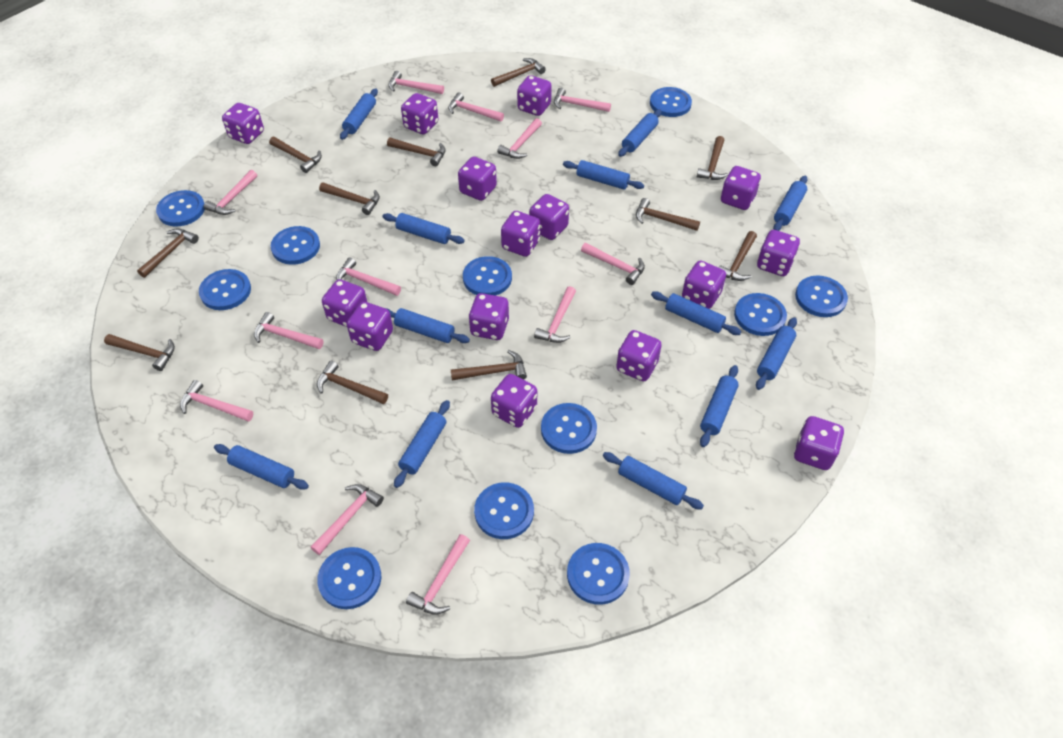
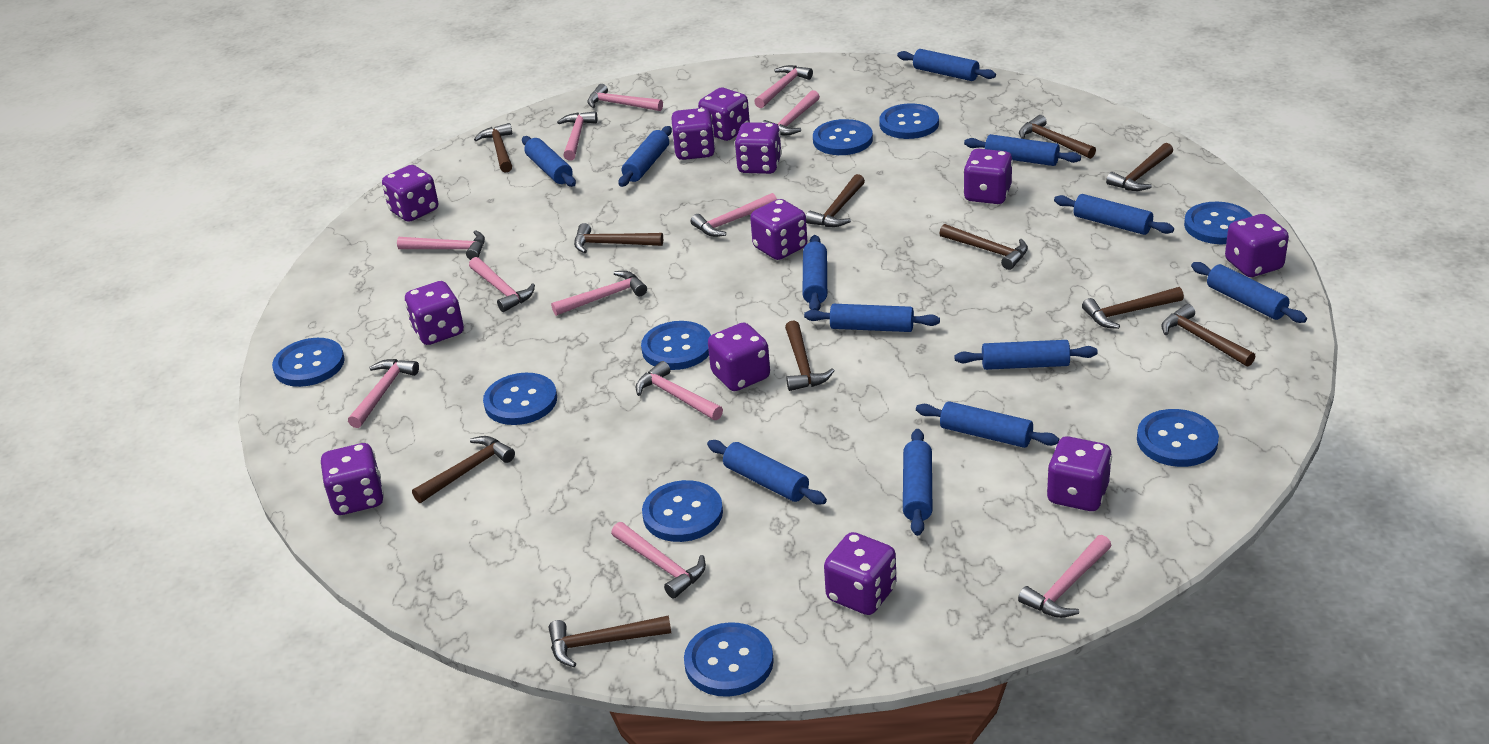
blue button: [156,190,205,227] [199,269,251,310] [271,226,320,265] [317,547,381,609] [463,256,512,296] [474,482,534,539] [541,403,597,454] [567,543,630,605] [650,87,692,117] [734,293,787,336] [795,275,848,317] = 11 -> [272,338,345,387] [483,373,557,425] [641,321,711,370] [642,480,723,542] [684,622,774,697] [813,119,873,155] [879,103,939,139] [1137,409,1219,467] [1184,202,1252,244] = 9
purple dice: [222,103,264,144] [322,279,367,327] [347,302,393,351] [401,93,438,134] [458,157,497,201] [468,293,509,340] [491,374,537,428] [501,211,540,257] [517,75,552,116] [529,194,569,240] [616,330,662,381] [682,260,726,309] [721,166,761,210] [757,230,800,276] [794,416,844,470] = 15 -> [321,443,384,515] [382,165,438,222] [405,281,464,345] [671,108,715,160] [698,88,750,141] [708,323,770,391] [734,122,782,174] [750,199,807,260] [824,532,896,615] [963,148,1013,204] [1046,437,1112,511] [1225,214,1289,277] = 12

